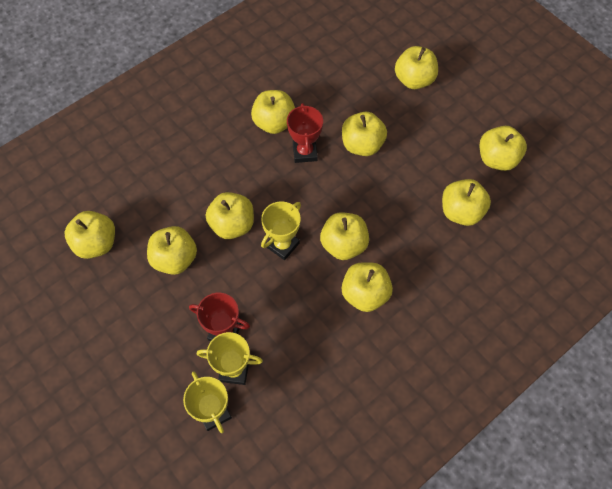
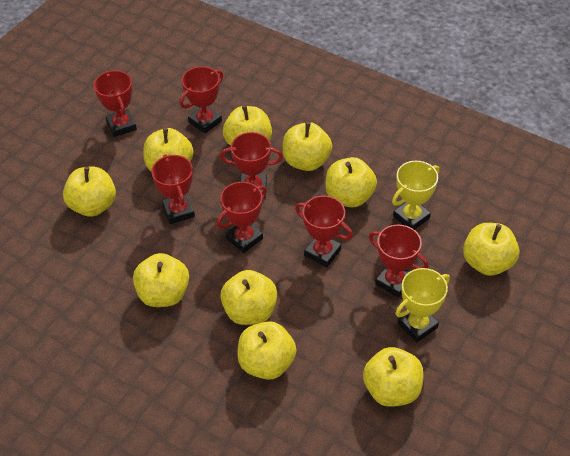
red trophy: [189,293,250,341] [287,103,323,163] = 2 -> [94,70,137,137] [151,154,195,224] [180,66,223,134] [217,182,267,253] [220,132,283,198] [295,196,353,267] [369,225,428,298] = 7
yellow trophy: [183,371,232,433] [197,332,263,385] [261,201,301,260] = 3 -> [392,161,439,230] [395,268,450,342] = 2

